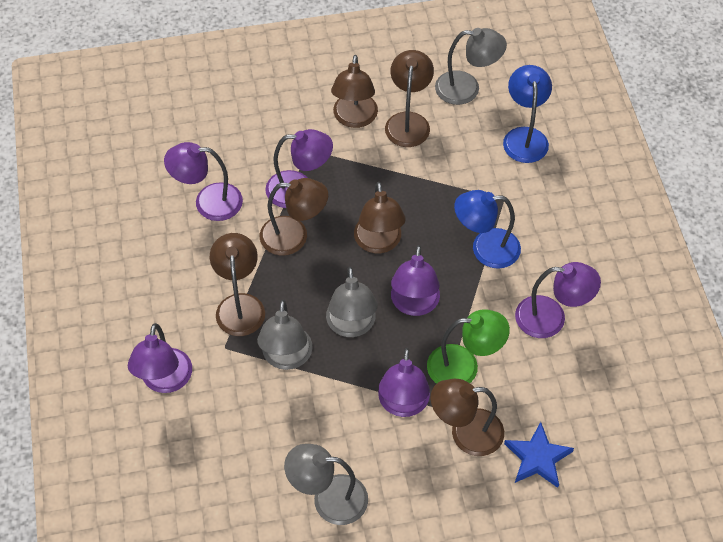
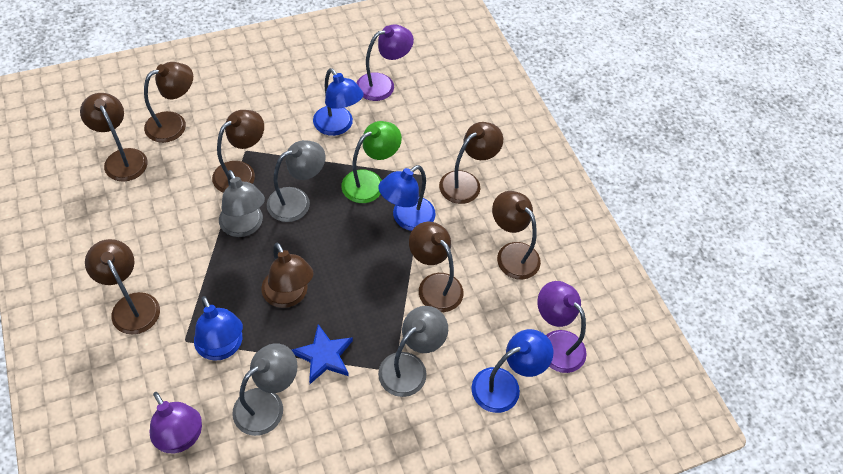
blue lamp: [454,190,521,269] [503,65,552,163] = 2 -> [194,296,243,361] [313,68,364,136] [378,165,436,231] [472,329,553,413] = 4
brown lamp: [210,233,265,336] [260,178,328,256] [331,55,378,128] [354,182,406,253] [385,50,434,147] [431,379,504,456] = 6 -> [80,93,148,182] [85,239,160,335] [144,62,193,143] [212,110,264,193] [262,243,314,308] [409,222,464,312] [439,122,503,204] [492,191,541,280] = 8
purple lamp: [128,323,192,393] [164,142,243,221] [265,129,333,208] [378,348,430,417] [391,245,440,316] [515,262,601,338] = 6 -> [150,392,202,453] [357,25,414,101] [537,281,587,373] = 3

